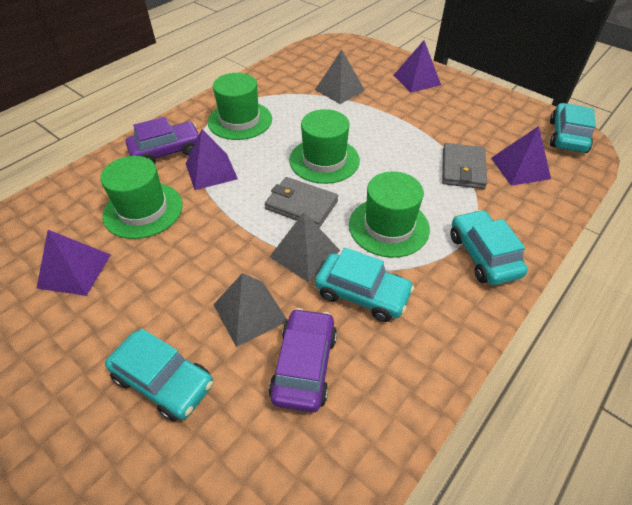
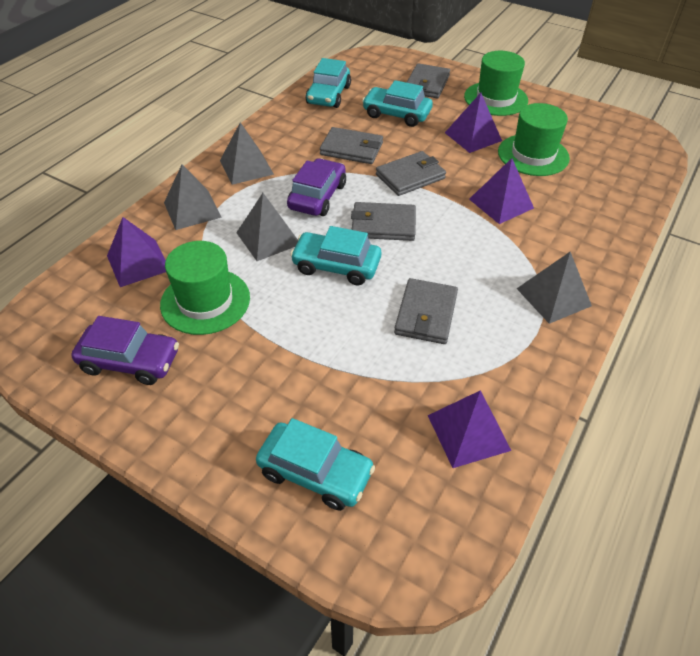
green hat: [100,156,183,239] [208,73,272,140] [289,109,360,184] [349,171,430,258] = 4 -> [160,241,250,335] [464,51,528,116] [498,103,570,176] = 3
grey pyramid: [213,273,288,347] [270,212,340,282] [315,50,365,104] = 3 -> [164,164,222,230] [220,122,274,185] [236,193,298,261] [517,252,592,324] = 4
grey wallet: [265,177,338,228] [442,143,487,189] = 2 -> [320,127,383,164] [351,202,416,241] [376,151,446,196] [394,278,458,344] [406,63,450,98] = 5

